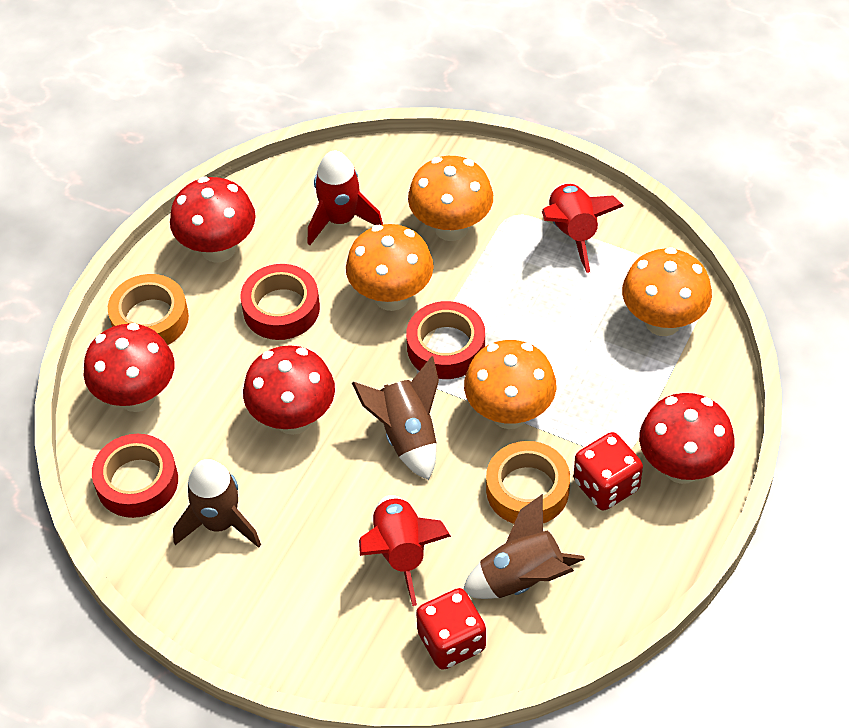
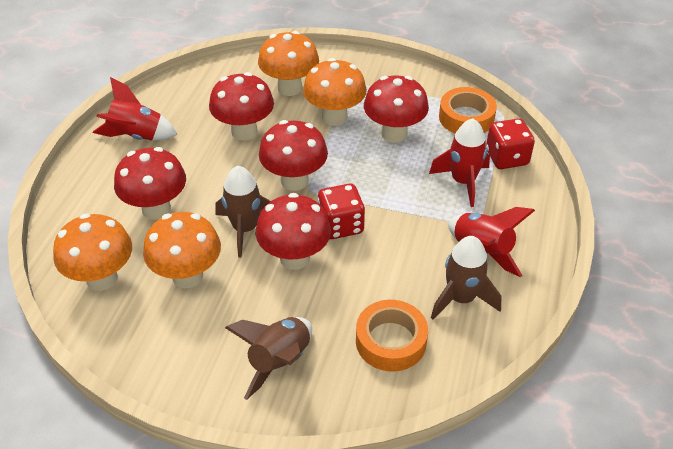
red mushroom: [84,323,175,412] [170,177,256,263] [243,345,335,435] [639,393,735,484] = 4 -> [114,147,186,220] [209,72,274,140] [256,193,331,270] [259,120,328,191] [364,76,429,142] = 5
red tape: [92,434,178,518] [241,264,320,340] [406,301,485,379] = 3 -> none = 0

